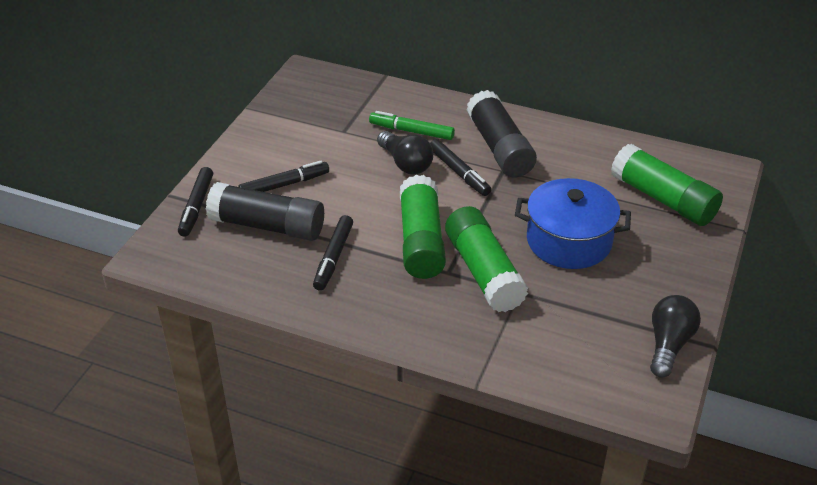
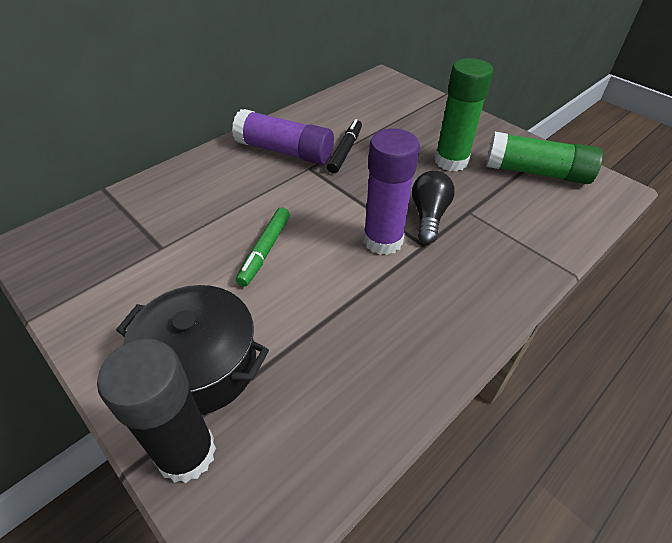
black glue stick: [206,182,324,241] [466,90,537,178] = 2 -> [97,339,216,483] = 1
black light bulb: [377,131,433,174] [650,295,701,378] = 2 -> [412,171,455,244] = 1
black marker: [178,167,213,237] [239,161,329,192] [313,215,353,291] [430,139,491,196] = 4 -> [327,119,362,174] = 1
black pot: none = 0 -> [116,285,269,415] = 1
blue pot: [515,178,631,269] = 1 -> none = 0
green glue stick: [400,175,446,279] [445,206,528,312] [611,144,723,226] = 3 -> [435,58,493,171] [486,132,603,184] = 2
purple glue stick: none = 0 -> [232,109,334,165] [363,128,420,255] = 2

